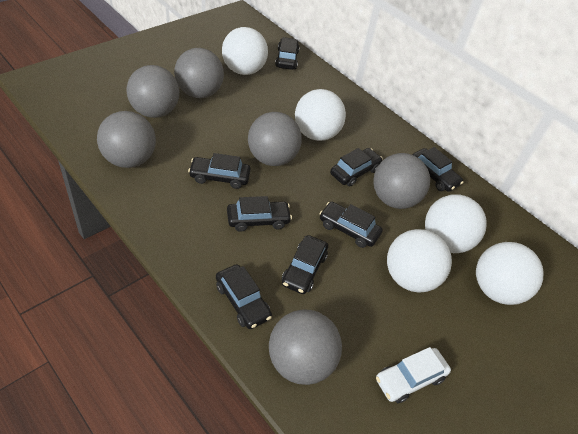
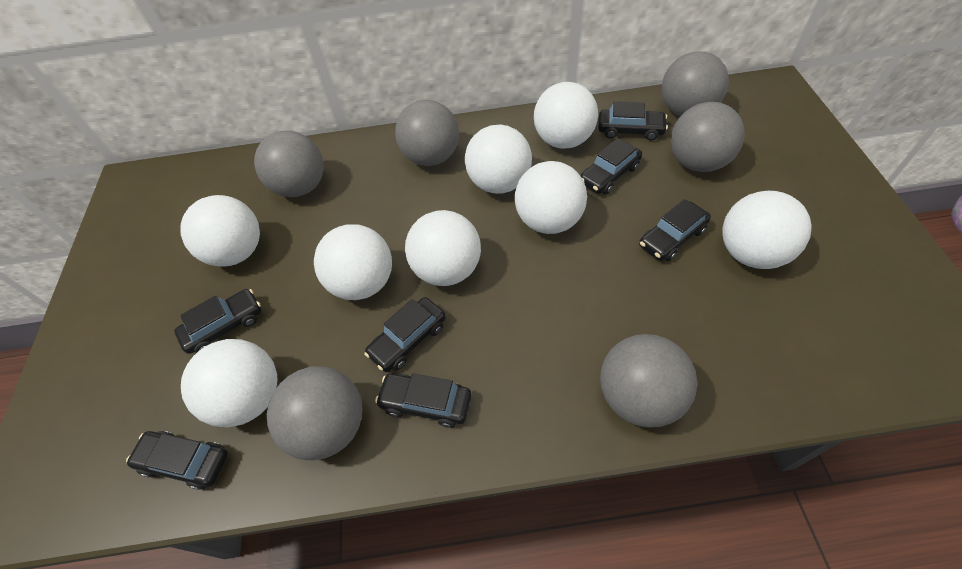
black car: [188,153,251,189] [216,264,272,329] [227,196,292,232] [275,37,299,70] [282,235,328,294] [319,202,383,248] [330,148,383,186] [412,147,464,192] = 8 -> [126,431,228,490] [174,289,262,354] [364,297,446,372] [375,373,472,428] [580,138,642,194] [598,101,668,141] [639,199,711,261] = 7
white ball: [222,27,268,75] [295,89,346,141] [387,229,452,293] [425,194,487,253] [476,242,544,305] = 5 -> [180,195,260,266] [181,339,277,427] [314,224,392,300] [405,210,481,286] [465,125,532,194] [515,161,587,234] [534,82,598,149] [722,191,812,269] = 8
white car: [376,347,451,403] = 1 -> none = 0

